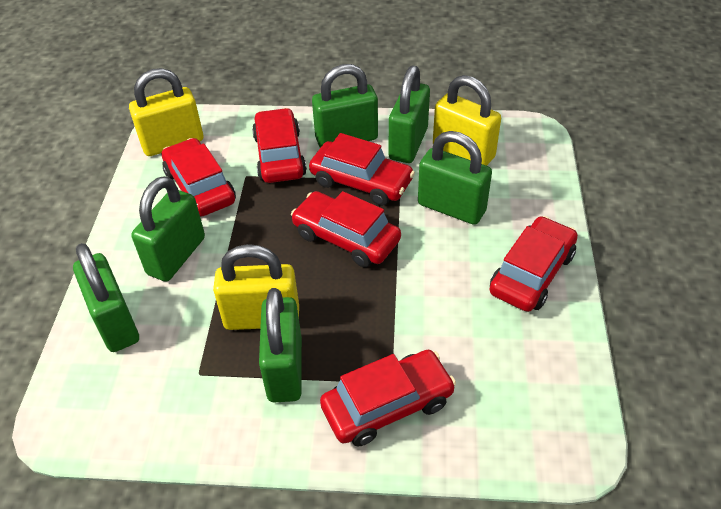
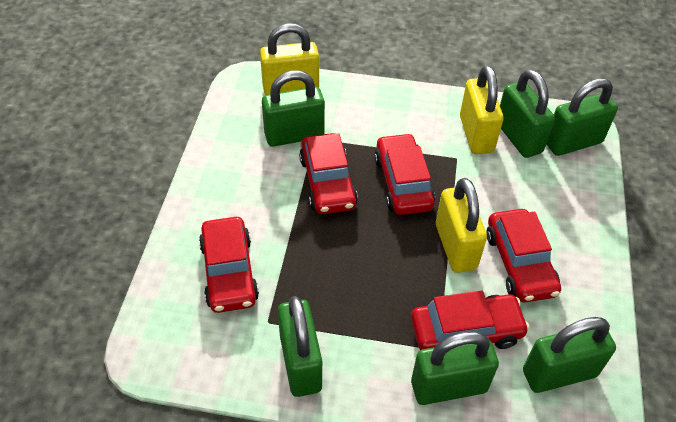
red car: [162,138,236,217] [252,108,307,183] [291,191,401,267] [309,133,415,206] [320,350,456,447] [489,216,578,312] = 6 -> [199,217,259,313] [299,133,358,214] [374,133,435,215] [411,291,530,350] [486,209,561,303] = 5

